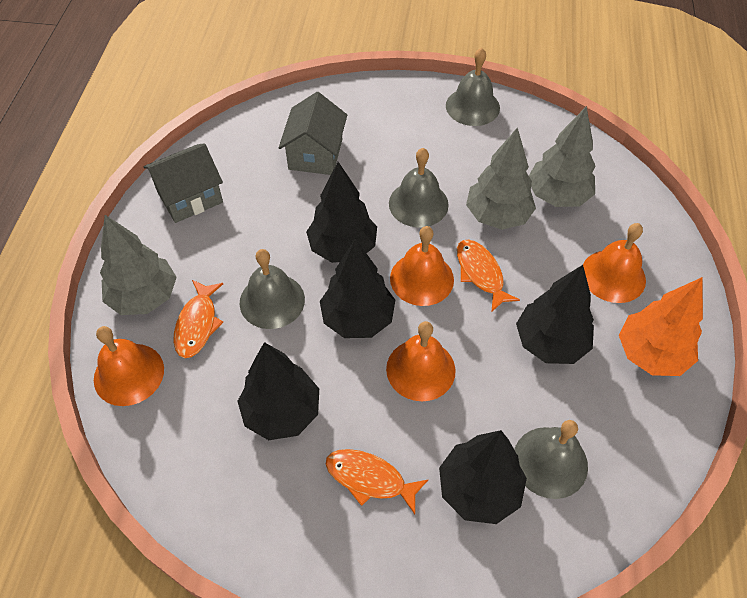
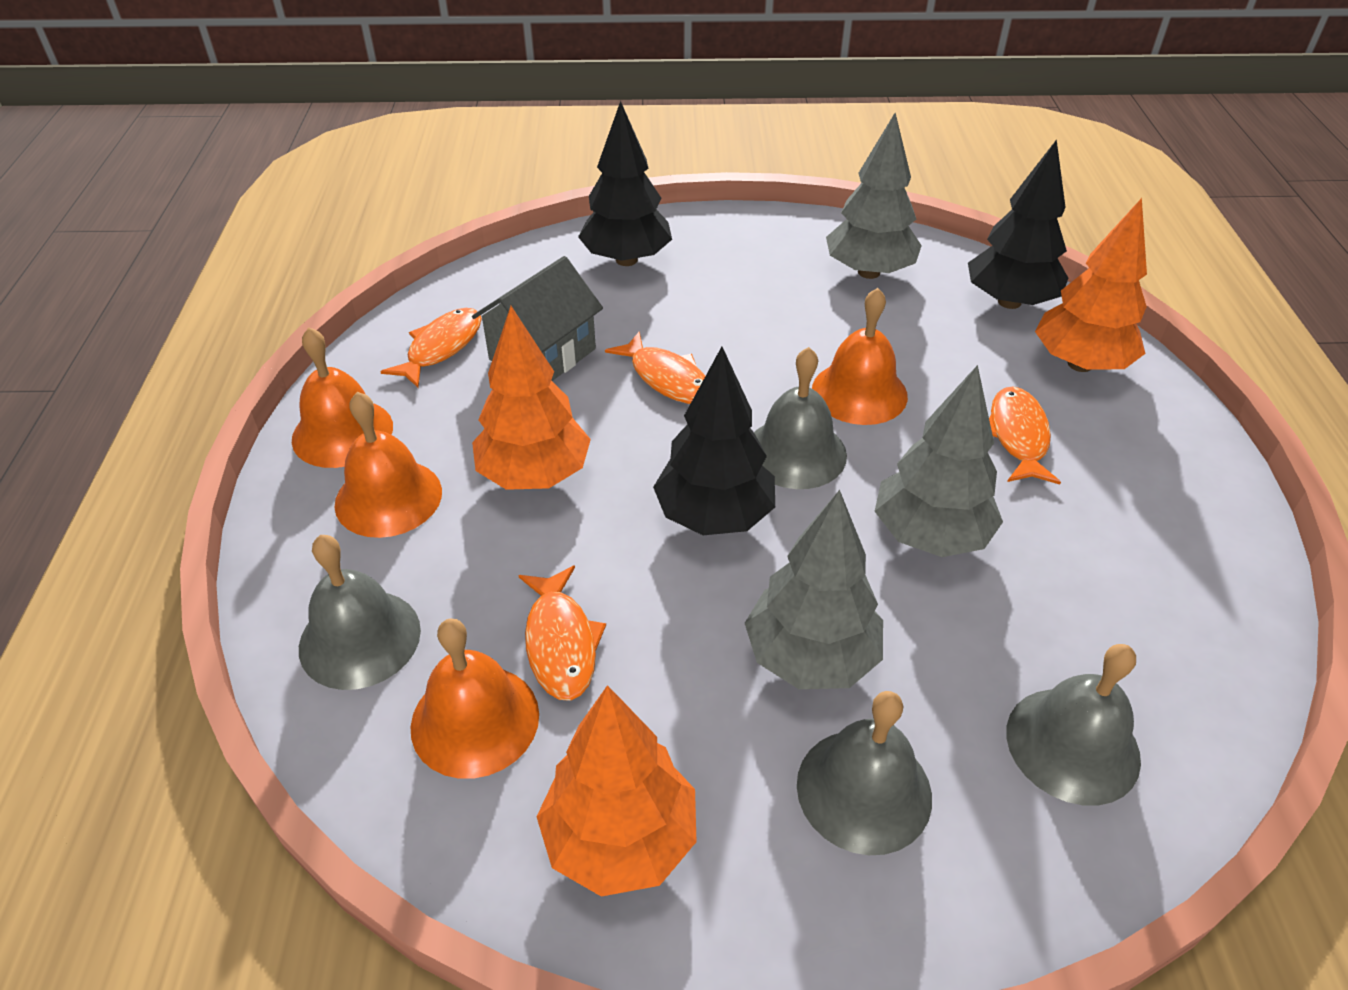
black tree: [237,342,319,440] [306,162,377,263] [320,239,395,338] [439,430,527,524] [516,265,594,364] = 5 -> [578,101,672,266] [653,347,775,535] [968,139,1068,309] = 3
grey house: [143,143,223,223] [279,92,347,175] = 2 -> [472,256,603,381] = 1
orange fish: [174,280,223,358] [326,449,429,514] [457,240,520,313] = 3 -> [380,308,482,387] [518,565,606,701] [605,331,705,404] [989,386,1061,484] = 4
orange tree: [619,277,703,376] = 1 -> [472,306,591,490] [537,685,697,897] [1035,198,1147,372] = 3

